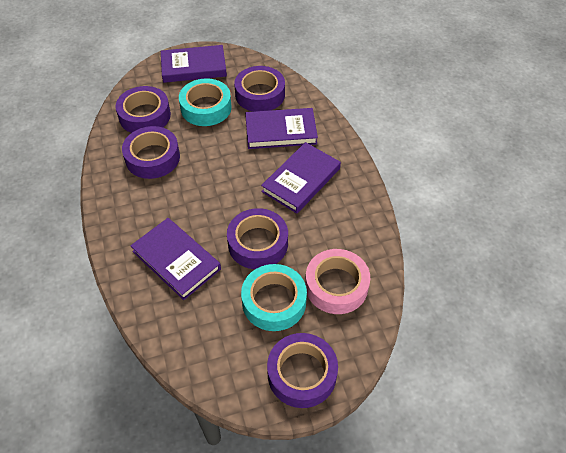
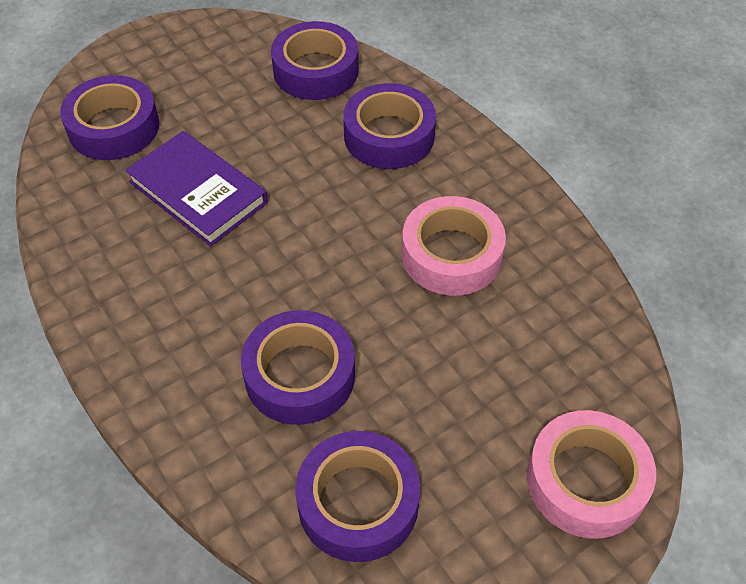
pink tape: [305,249,370,314] = 1 -> [402,196,506,296] [527,410,656,538] = 2
purple book: [130,218,221,300] [161,45,227,83] [245,108,318,149] [261,142,341,214] = 4 -> [125,131,268,246] = 1
turquoise tape: [179,78,232,126] [241,264,307,331] = 2 -> none = 0

